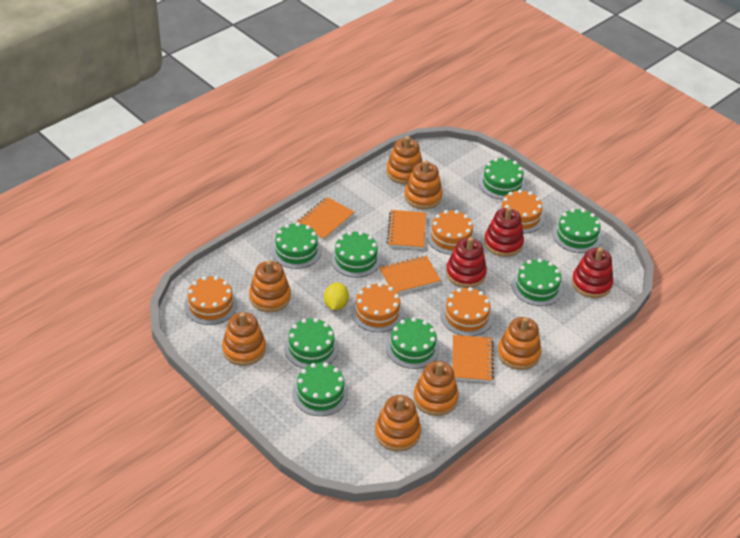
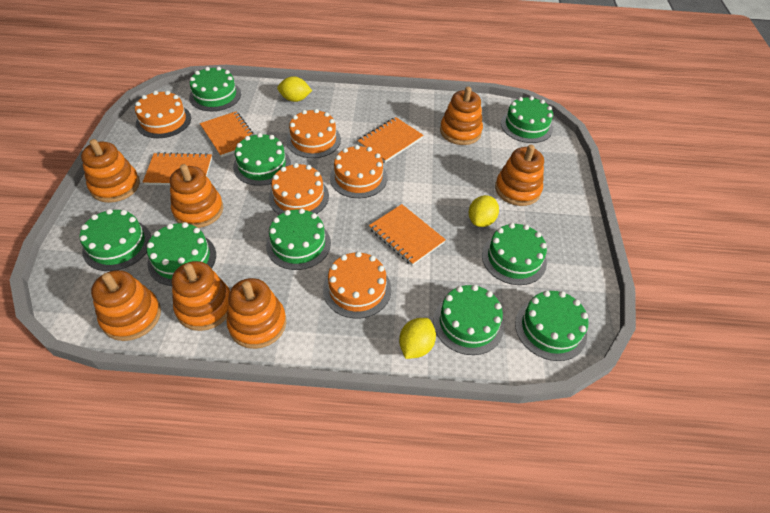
green cake: [271,222,322,269] [284,318,339,368] [292,363,349,416] [331,231,381,277] [386,317,440,369] [479,157,526,200] [512,258,563,306] [553,209,602,253] = 8 -> [80,209,151,271] [147,222,216,286] [189,67,241,111] [233,133,291,186] [266,208,331,270] [433,285,504,355] [482,223,547,285] [501,96,553,143] [515,290,589,361] = 9
red stacking toy: [446,237,487,288] [484,207,524,257] [572,247,613,298] = 3 -> none = 0
yellow lemon: [324,283,349,310] = 1 -> [277,76,312,102] [399,318,436,359] [469,195,499,227] = 3

